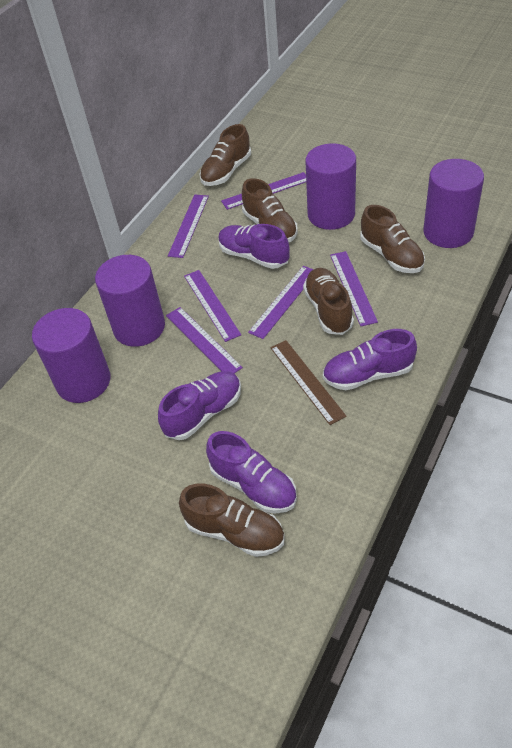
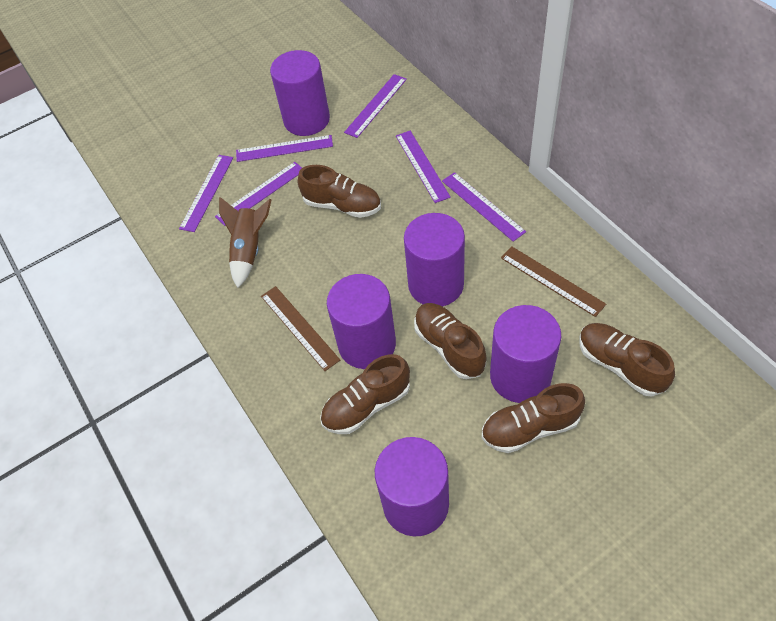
brown rocket: none = 0 -> [219,197,271,288] = 1
brown ruler: [270,340,347,425] = 1 -> [261,286,340,371] [501,246,606,317] = 2
purple cylinder: [32,308,110,403] [95,255,165,347] [306,143,356,230] [423,159,484,248] = 4 -> [270,50,330,136] [327,274,396,369] [375,437,449,536] [404,213,465,307] [490,305,561,403] = 5
purple shoe: [158,371,241,440] [206,431,297,513] [218,224,290,269] [323,329,417,390] = 4 -> none = 0

